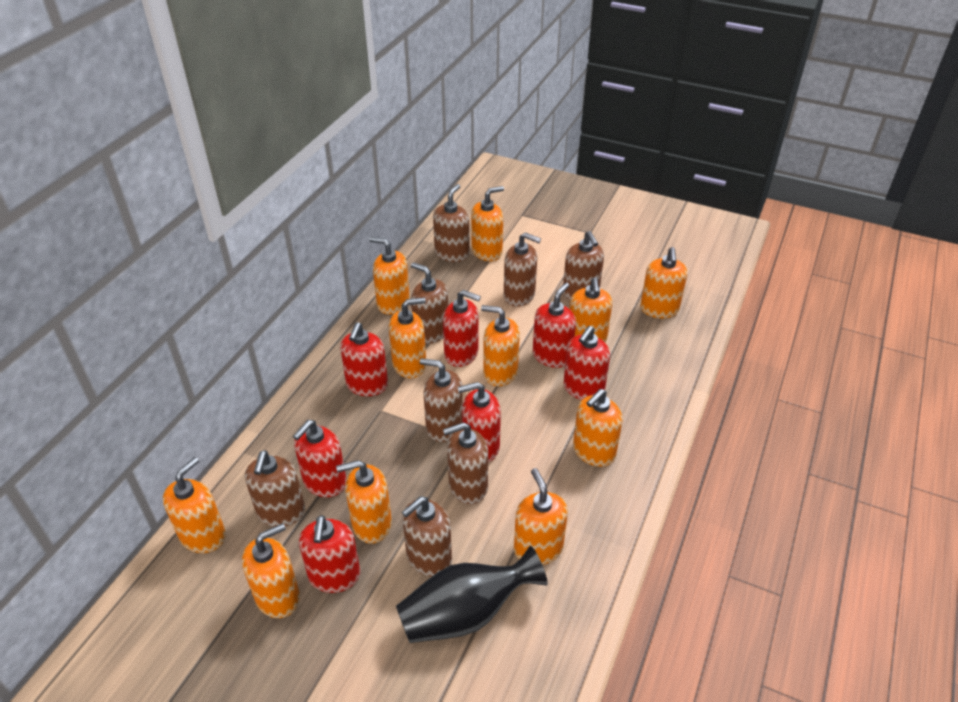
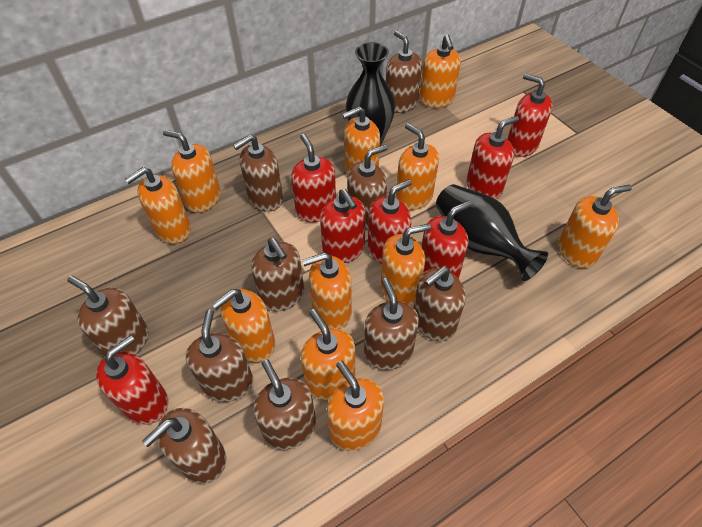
black vase: [396,546,548,643] = 1 -> [346,42,395,146] [436,184,548,281] = 2
brown soap dispenser: [245,450,305,527] [402,496,452,577] [411,262,448,344] [420,358,463,442] [433,184,470,262] [443,422,488,504] [504,232,541,307] [563,231,604,300] = 8 -> [67,276,149,357] [142,408,226,484] [186,309,253,402] [233,134,283,212] [251,238,304,312] [253,359,316,450] [347,145,388,230] [364,278,419,370] [386,31,422,113] [414,267,466,341] = 10

